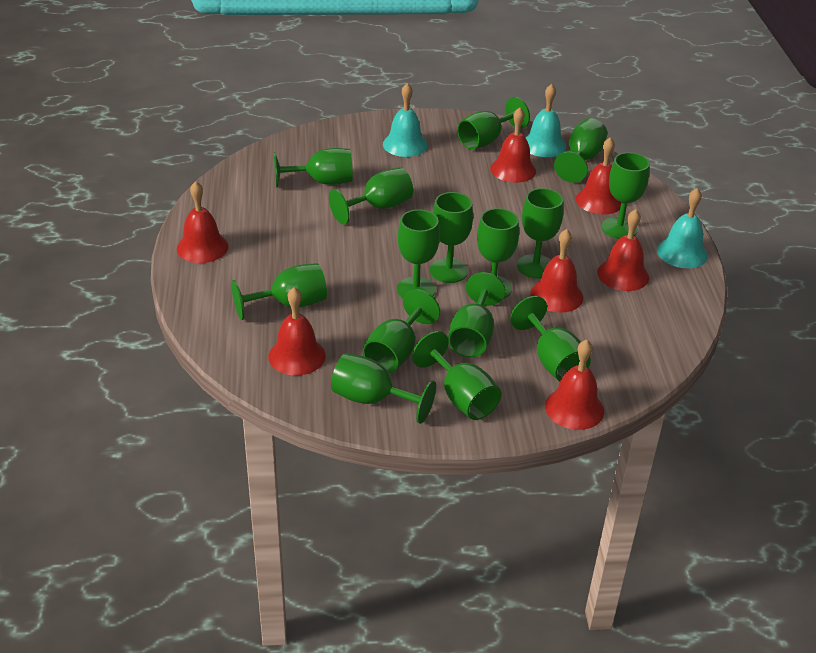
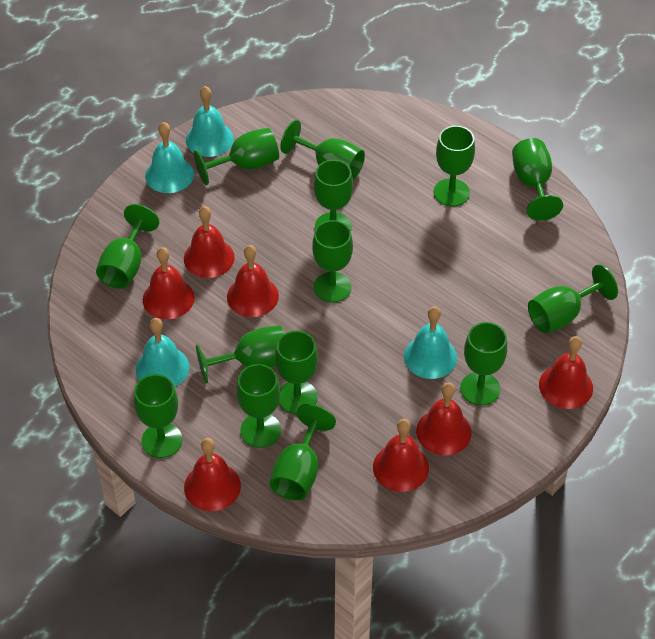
green goblet: [231,263,327,320] [274,148,353,188] [329,167,413,225] [331,353,436,424] [363,289,440,373] [397,209,440,298] [412,331,501,420] [430,192,473,283] [448,272,505,358] [457,97,530,150] [477,208,519,299] [510,296,591,382] [517,188,563,278] [554,118,607,183] [601,152,650,239] = 15 -> [96,204,159,289] [134,374,182,458] [194,128,279,185] [196,325,284,383] [236,364,281,448] [269,404,336,501] [275,331,318,414] [280,120,365,180] [312,220,353,302] [314,160,353,231] [434,126,475,206] [460,322,507,406] [512,138,563,221] [528,264,618,333] = 14
turquoise bell: [383,83,428,157] [525,84,566,157] [657,188,708,268] = 3 -> [136,318,189,387] [145,122,194,193] [186,86,233,157] [404,306,457,379] = 4

